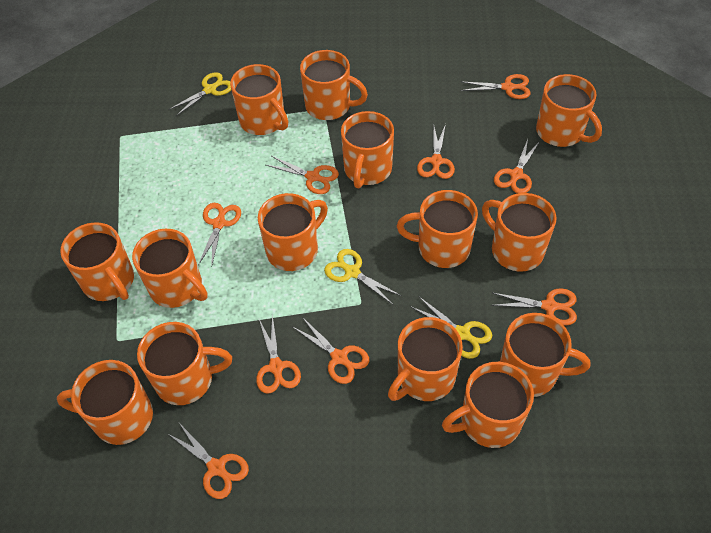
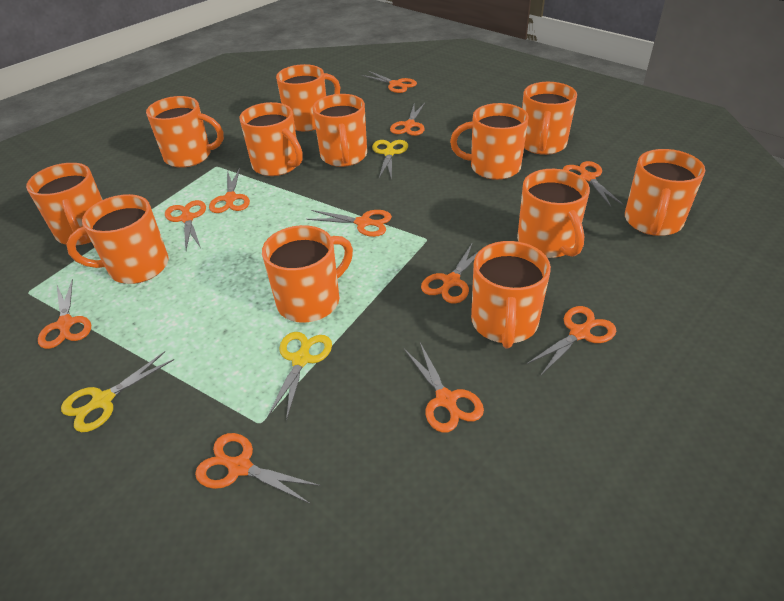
orange mug: [57,360,153,445] [60,222,134,301] [132,229,208,308] [137,322,232,405] [230,64,288,135] [258,193,328,271] [300,50,368,120] [341,111,394,188] [388,317,463,401] [397,190,478,268] [442,362,534,448] [482,193,557,271] [500,313,590,397] [536,74,602,147] = 14 -> [26,163,103,245] [66,194,169,284] [146,96,224,168] [239,102,303,176] [262,225,353,323] [276,64,340,131] [312,94,367,167] [450,103,529,180] [471,241,551,348] [517,169,590,258] [522,82,577,155] [625,149,705,236] = 12
orange scissors: [167,423,249,499] [198,203,241,268] [256,314,301,394] [266,156,339,194] [293,317,369,384] [417,124,455,179] [460,74,531,99] [491,288,577,326] [494,139,540,194] = 9 -> [38,279,91,349] [165,200,206,250] [195,433,321,504] [209,168,250,213] [307,210,392,237] [362,71,417,93] [390,103,425,136] [404,343,484,433] [421,242,487,304] [526,306,616,376] [563,161,624,207] = 11

